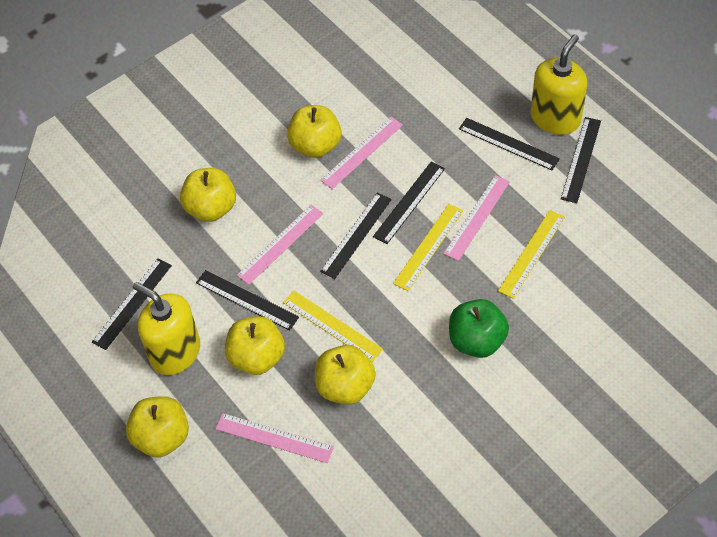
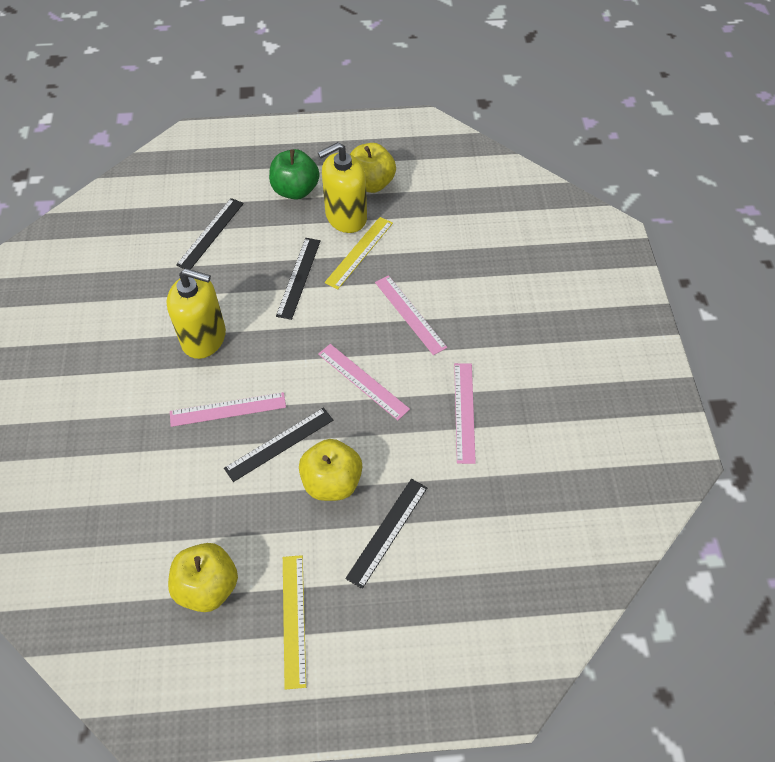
black ruler: [92,258,172,350] [196,270,299,330] [320,192,392,279] [373,162,445,244] [459,118,560,170] [561,117,601,203] = 6 -> [176,198,244,270] [224,408,333,482] [276,238,321,320] [345,479,427,589] = 4
yellow apple: [126,396,189,457] [180,168,236,222] [225,316,285,375] [287,105,342,158] [315,345,376,405] = 5 -> [168,543,238,612] [299,439,362,501] [350,143,396,193] = 3
yellow ruler: [283,291,383,362] [393,204,463,291] [498,210,565,299] = 3 -> [283,555,306,689] [325,217,393,289] = 2

